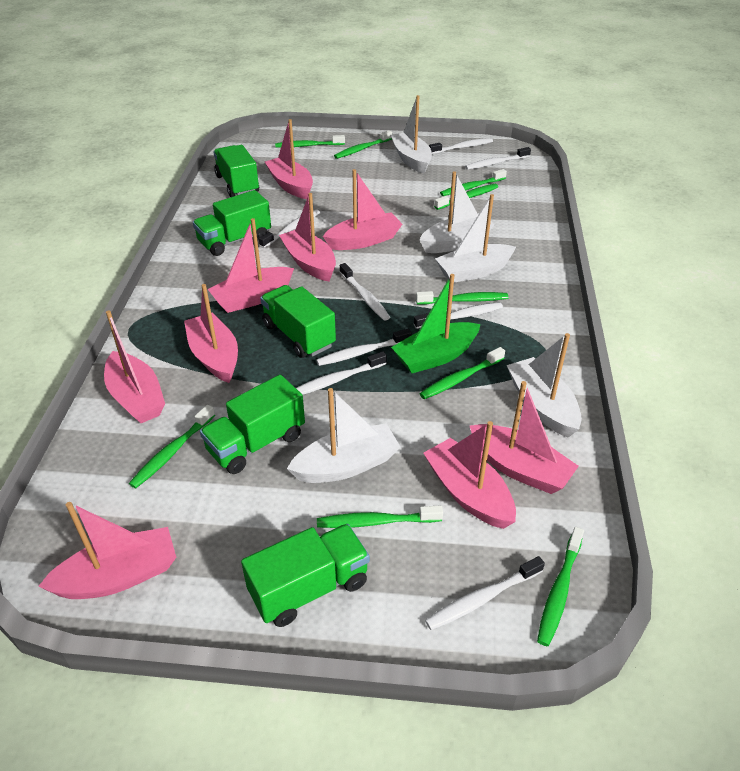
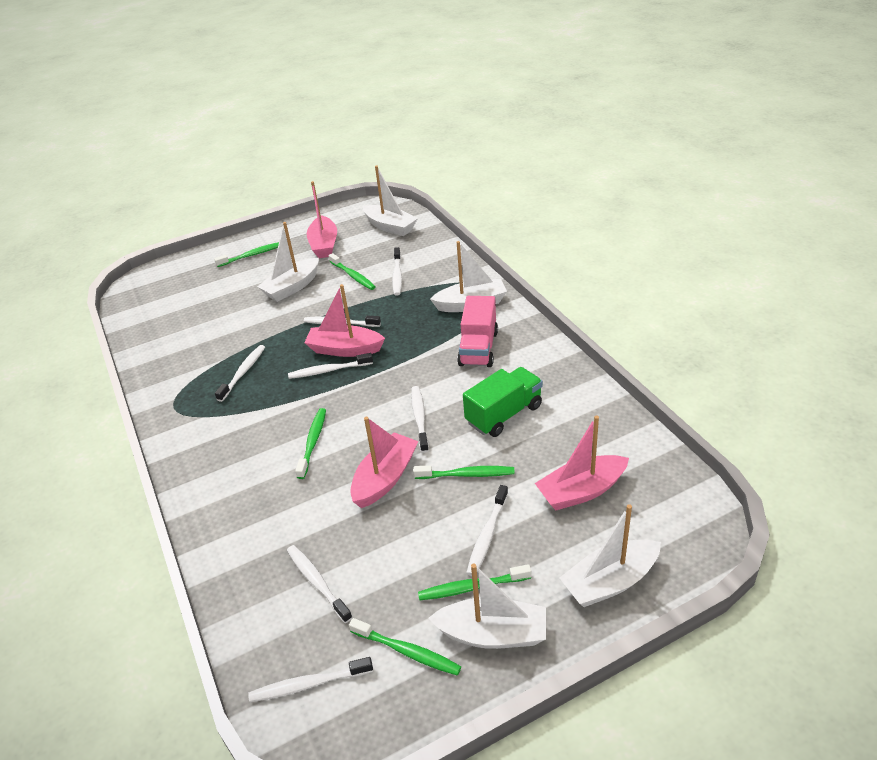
green boat: [391,274,480,373] = 1 -> none = 0
green toothbrush: [129,405,215,489] [275,135,345,147] [317,505,443,528] [334,130,392,159] [416,291,508,305] [420,347,505,399] [434,184,498,210] [440,169,507,196] [537,527,584,646] = 9 -> [214,242,279,267] [295,408,326,479] [329,253,376,290] [349,618,461,676] [413,465,515,479] [418,564,531,600] = 6
green truck: [193,190,271,256] [200,375,305,474] [213,145,259,197] [241,524,370,627] [260,285,336,358] = 5 -> [463,367,543,437] = 1
pink boat: [38,502,176,599] [104,310,165,423] [184,284,238,383] [208,218,294,313] [265,119,313,199] [279,193,336,281] [323,169,402,250] [423,421,516,529] [470,381,579,494] = 9 -> [304,284,385,357] [307,181,337,258] [350,417,418,508] [535,415,629,510] = 4
pink truck: none = 0 -> [457,296,498,367] = 1

